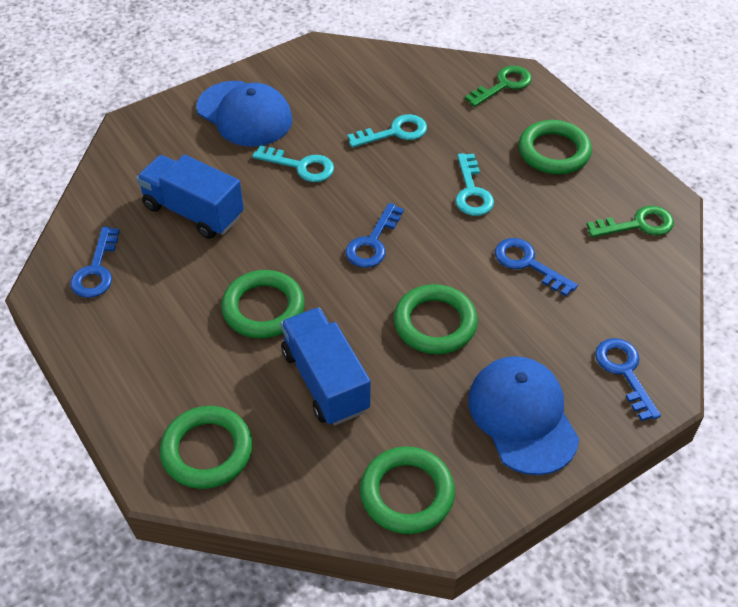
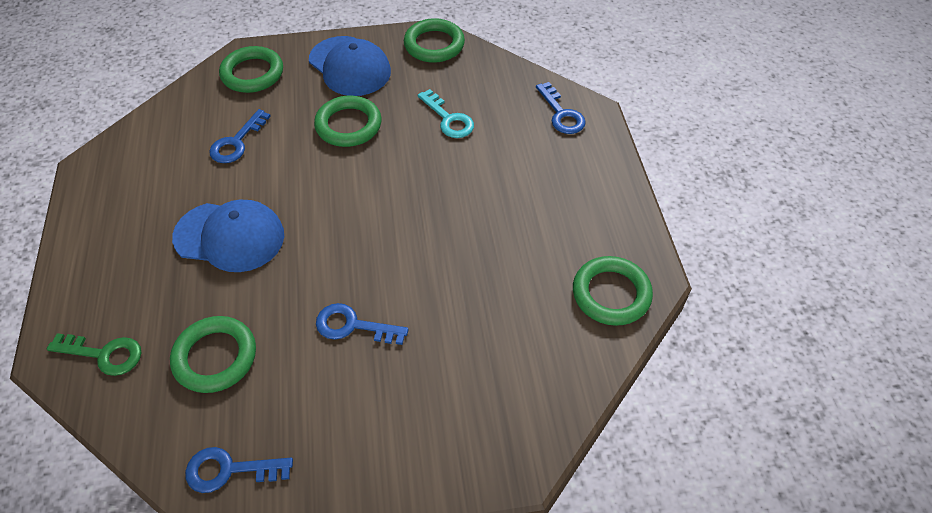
blue truck: [136,155,244,239] [281,307,371,425] = 2 -> none = 0
green key: [465,66,532,107] [587,206,674,237] = 2 -> [47,333,142,376] = 1
turquoise key: [252,145,334,182] [347,114,427,148] [455,153,494,216] = 3 -> [418,89,474,138] = 1

